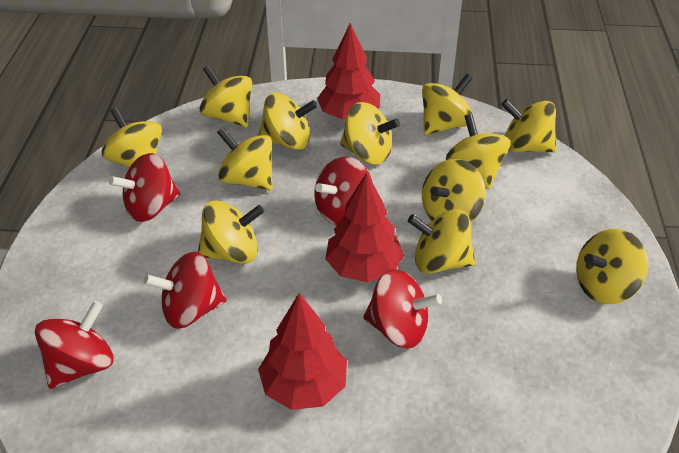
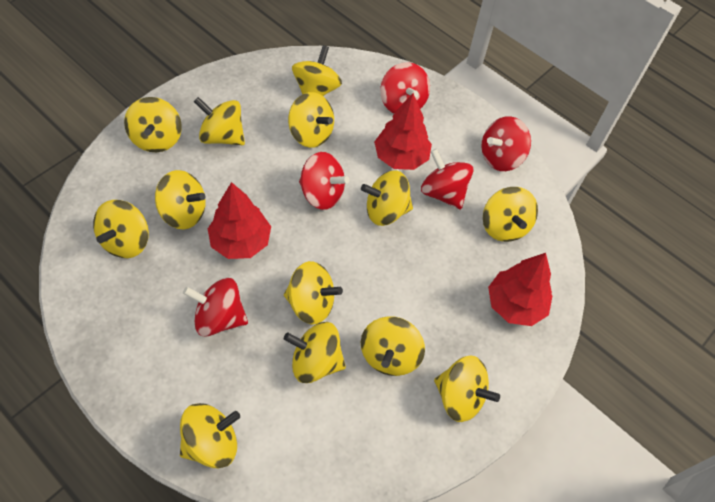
yellow spinning top: [102,107,162,168] [198,200,264,264] [200,65,252,127] [217,127,273,190] [258,93,318,150] [340,102,400,165] [408,209,475,274] [422,74,474,135] [422,159,485,223] [446,114,511,190] [501,99,557,153] [576,229,648,304] = 12 -> [93,200,149,258] [124,97,182,152] [155,170,206,229] [180,403,240,468] [194,97,245,145] [284,261,343,325] [284,322,346,383] [288,92,334,148] [292,45,342,96] [361,170,413,226] [361,316,425,376] [434,356,500,422] [483,187,538,242] = 13

